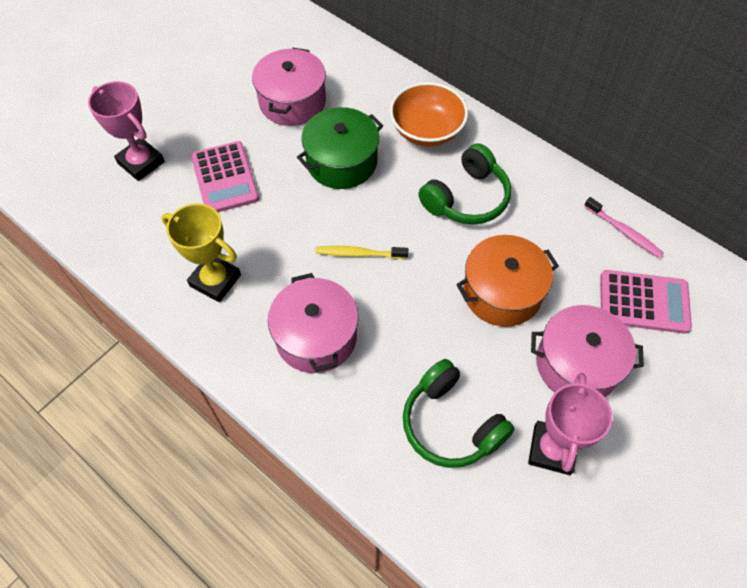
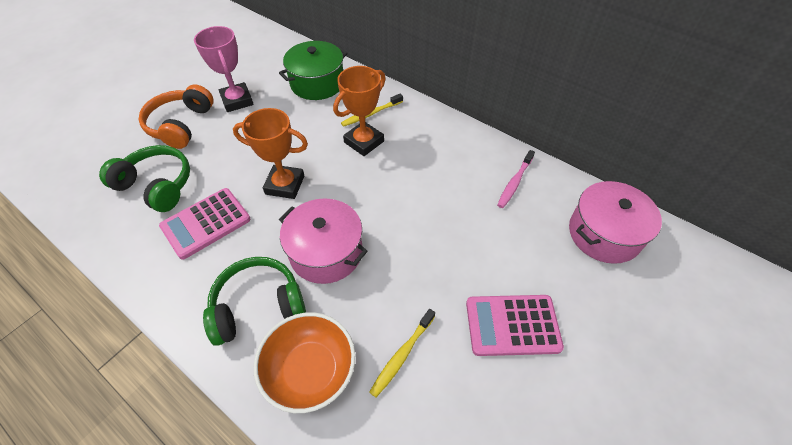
orange headphones: none = 0 -> [139,85,214,149] = 1
orange pot: [456,235,559,327] = 1 -> none = 0
orange trophy: none = 0 -> [233,108,308,199] [333,66,386,156] = 2
pink pot: [252,48,326,126] [268,273,358,373] [531,305,644,397] = 3 -> [279,198,367,284] [569,181,662,264] = 2
pink trophy: [88,81,165,181] [528,373,612,475] = 2 -> [194,26,254,112] = 1
yellow toothbrush: [315,246,408,259] = 1 -> [341,93,403,127] [369,309,435,397] = 2
yellow trophy: [161,203,241,302] = 1 -> none = 0

